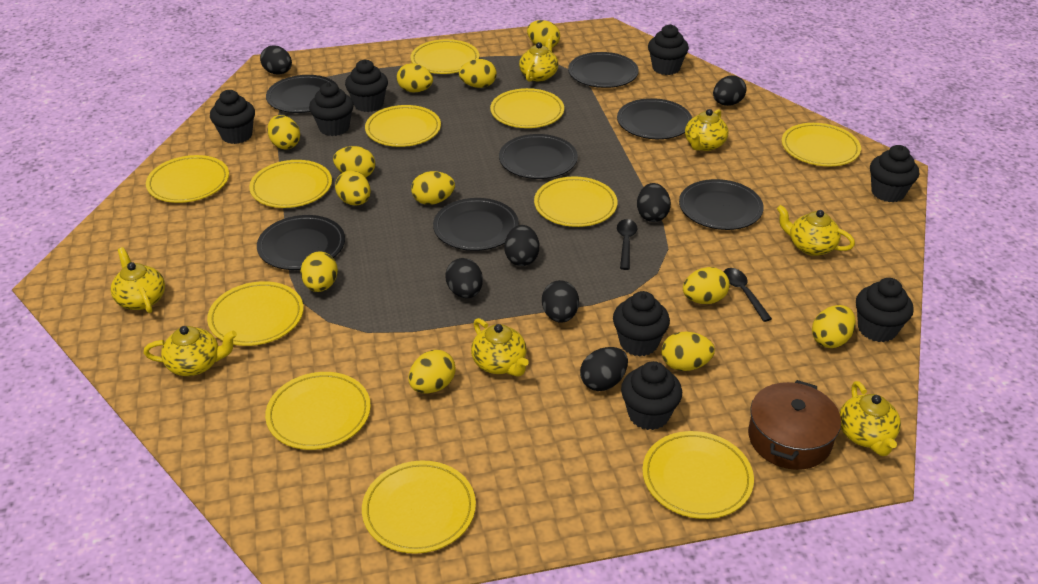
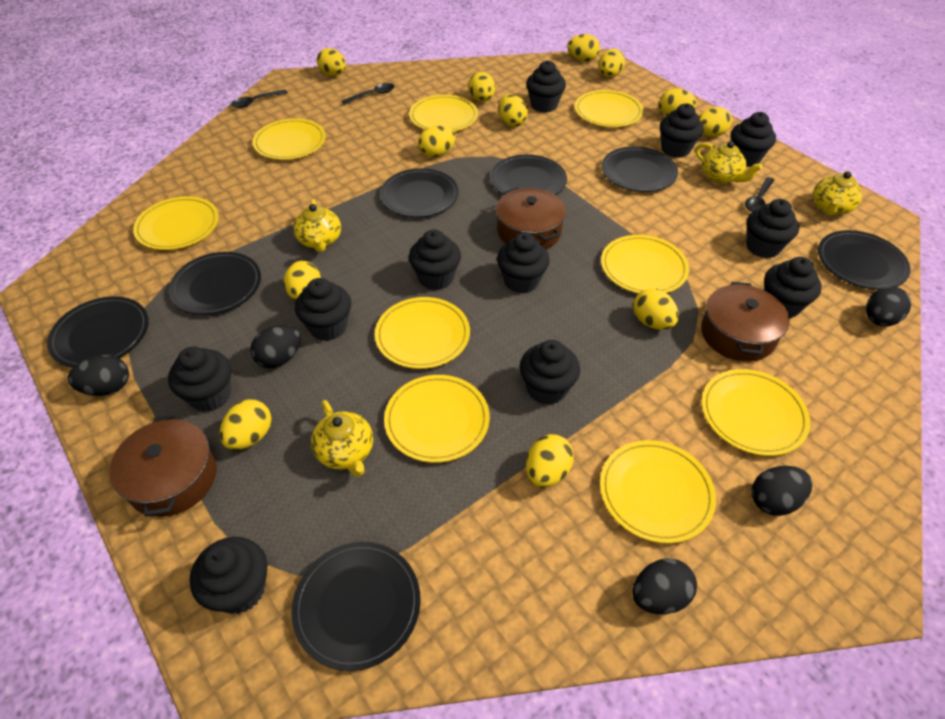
black cupcake: [210,90,255,144] [309,82,354,136] [345,59,388,112] [613,291,670,356] [621,361,682,430] [648,24,689,75] [856,278,914,342] [870,145,919,203] = 8 -> [168,346,231,412] [190,537,267,614] [295,278,351,341] [409,230,461,290] [497,233,550,294] [520,340,580,405] [526,60,566,113] [660,103,703,158] [731,112,776,167] [746,199,799,258] [764,257,822,318] = 11
black egg: [260,46,292,75] [445,258,483,298] [504,225,539,266] [542,280,579,323] [580,347,628,391] [637,183,671,222] [713,75,746,106] = 7 -> [68,355,129,396] [250,325,301,368] [632,558,697,615] [751,466,812,516] [866,286,911,327] = 5
black spoon: [617,219,637,270] [724,268,772,322] = 2 -> [231,89,288,108] [341,83,395,105] [745,177,775,212] = 3
brown pot: [748,380,841,470] = 1 -> [109,414,217,517] [496,188,566,249] [701,282,790,362] = 3
yellow plate: [146,155,229,203] [207,281,303,346] [249,160,332,208] [265,372,371,450] [362,461,476,554] [365,105,441,147] [410,39,479,74] [490,88,564,128] [534,176,617,227] [642,431,754,519] [782,123,861,166] = 11 -> [133,196,219,250] [253,118,326,160] [375,297,470,369] [384,375,490,463] [409,95,478,132] [575,90,643,127] [600,440,716,544] [601,235,689,294] [701,369,810,456] = 9
yellow teapot: [111,247,165,313] [144,326,237,376] [471,318,529,377] [519,35,558,82] [685,109,728,151] [777,205,855,256] [840,381,901,456] = 7 -> [293,199,341,252] [311,400,373,477] [696,141,763,184] [813,170,862,216] = 4

